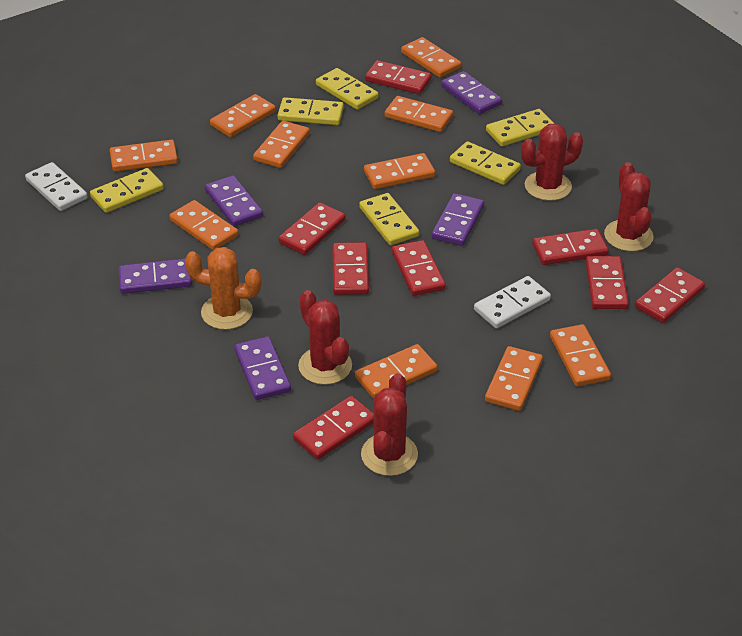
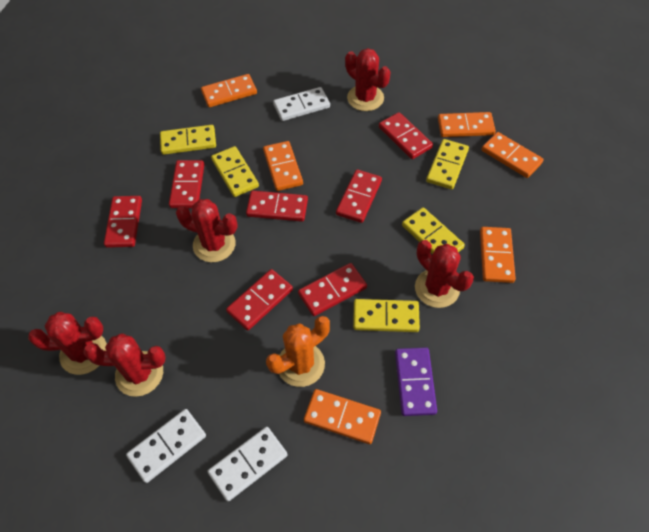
orange domino: [110,140,178,172] [170,200,239,250] [210,94,276,137] [253,121,310,168] [355,344,437,399] [364,153,435,189] [385,96,453,132] [401,37,461,78] [485,346,543,411] [550,324,611,386] = 10 -> [201,74,257,107] [263,141,303,191] [304,389,381,444] [438,112,496,137] [480,227,516,283] [482,132,544,178] = 6
purple domino: [118,259,192,294] [205,175,263,227] [234,336,291,400] [432,193,484,246] [441,71,502,114] = 5 -> [395,347,437,416] = 1
red cactus: [298,290,352,385] [361,373,418,476] [521,124,583,201] [604,162,654,251] = 4 -> [28,312,107,375] [83,333,166,397] [176,199,238,262] [345,48,391,111] [415,240,474,308] = 5
red domino: [279,202,346,255] [293,396,374,460] [332,242,369,295] [365,60,432,94] [392,240,446,296] [532,229,609,265] [586,256,629,309] [635,267,705,323] = 8 -> [104,196,142,248] [169,160,204,208] [226,269,293,330] [246,191,308,222] [298,263,367,316] [336,169,382,223] [379,112,433,159] = 7
white domino: [25,162,88,211] [474,276,551,329] = 2 -> [126,409,206,483] [208,427,288,501] [273,87,330,121] = 3
yellow domino: [90,168,164,213] [277,97,344,125] [316,68,378,110] [359,193,419,246] [450,141,521,185] [486,109,555,147] = 6 -> [160,125,216,155] [211,146,259,197] [353,299,420,332] [402,207,465,254] [426,139,469,189] = 5

